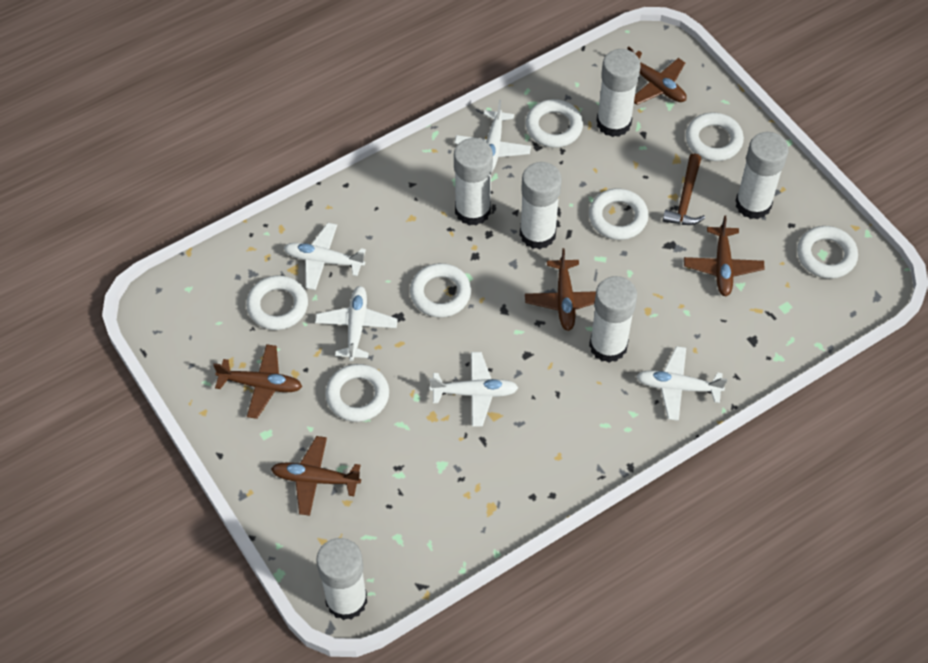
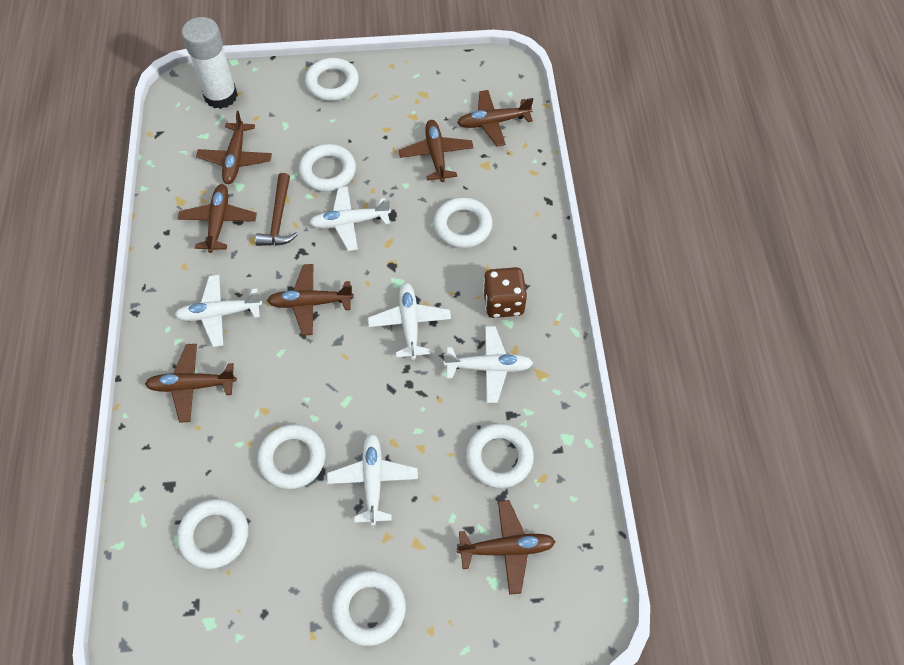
brown dice: none = 0 -> [483,267,527,318] = 1
brown plane: [213,344,302,419] [271,436,361,516] [525,248,596,331] [627,46,687,105] [684,215,765,296] = 5 -> [145,344,237,423] [178,184,257,253] [196,111,272,184] [267,264,354,336] [399,120,474,182] [457,90,533,146] [457,500,556,595] = 7
white glue stick: [317,538,367,620] [454,138,493,225] [520,162,562,249] [589,276,637,363] [596,49,641,137] [736,132,789,220] = 6 -> [182,17,238,109] = 1

